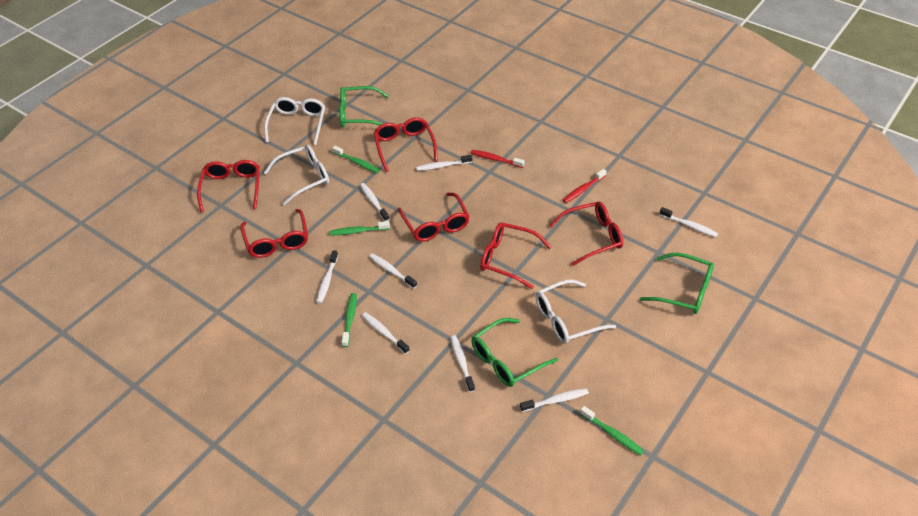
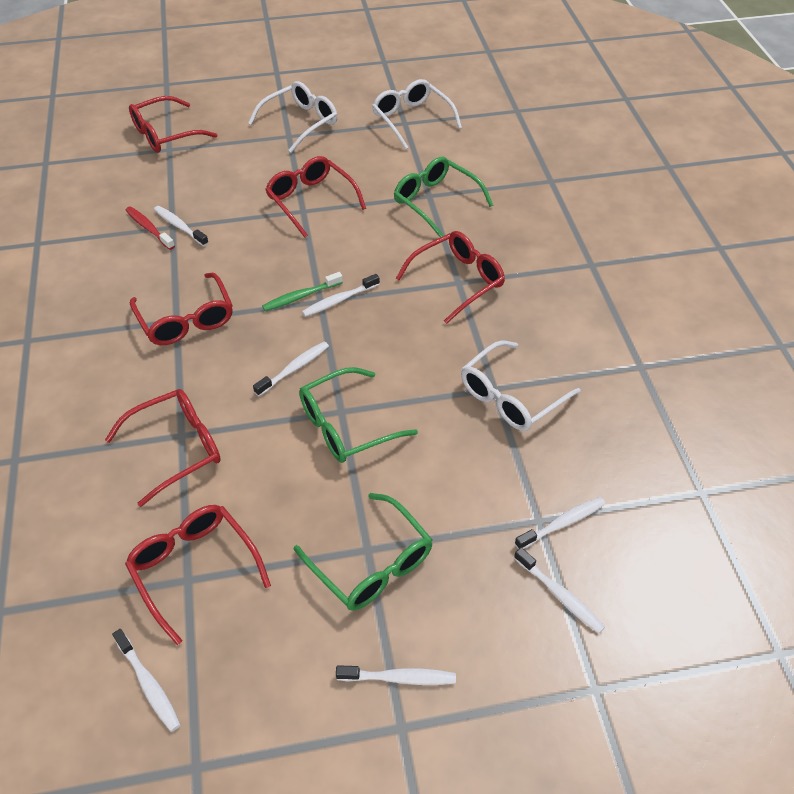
green toothbrush: [329,221,390,236] [332,146,380,173] [342,293,357,347] [580,406,644,456] = 4 -> [262,272,343,311] = 1
red toothbrush: [471,150,525,168] [563,169,607,203] = 2 -> [126,206,175,250] = 1
white toothbrush: [316,250,338,304] [360,183,390,221] [362,312,410,354] [369,253,417,289] [416,155,473,171] [450,335,475,392] [520,388,589,412] [659,207,718,237] = 8 -> [112,629,181,732] [154,206,209,246] [253,342,329,396] [302,274,380,317] [336,665,456,685] [514,547,605,634] [515,497,605,549] = 7

